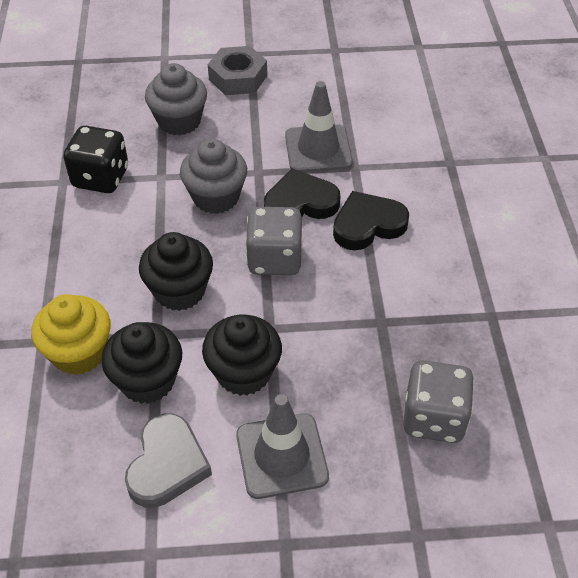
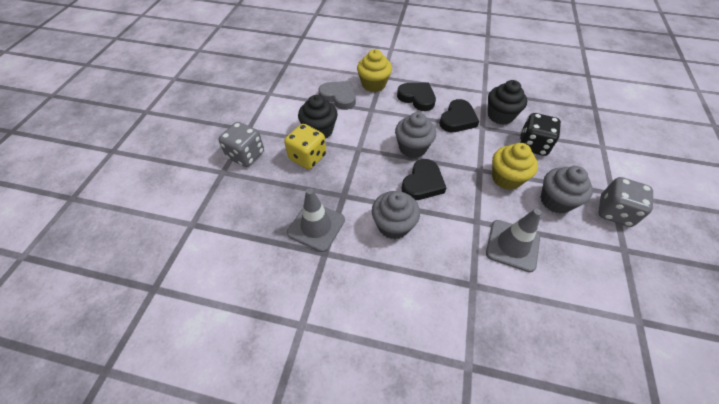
black cupcake: [101,322,182,404] [139,232,213,311] [202,314,282,396] = 3 -> [298,95,338,138] [488,80,527,125] = 2
black heart: [264,168,341,219] [333,191,409,250] = 2 -> [397,82,436,111] [401,159,446,200] [439,99,479,132] = 3
grey cupcake: [145,63,207,136] [180,139,247,214] = 2 -> [372,191,420,239] [395,112,436,158] [540,166,593,214] = 3
grey nut: [208,46,267,95] = 1 -> none = 0
yellow cupcake: [31,294,111,375] = 1 -> [357,49,392,92] [492,143,538,190] = 2
yellow dice: none = 0 -> [284,124,326,169] = 1

